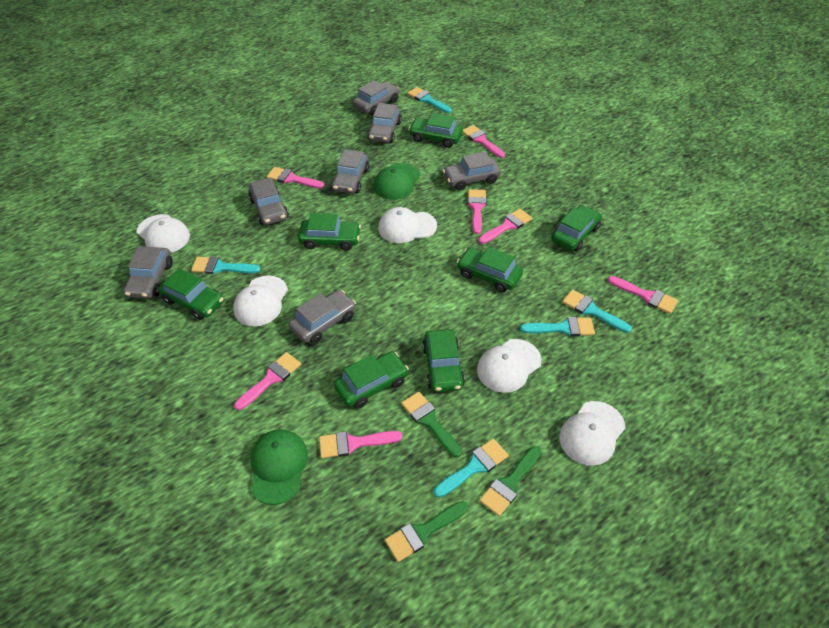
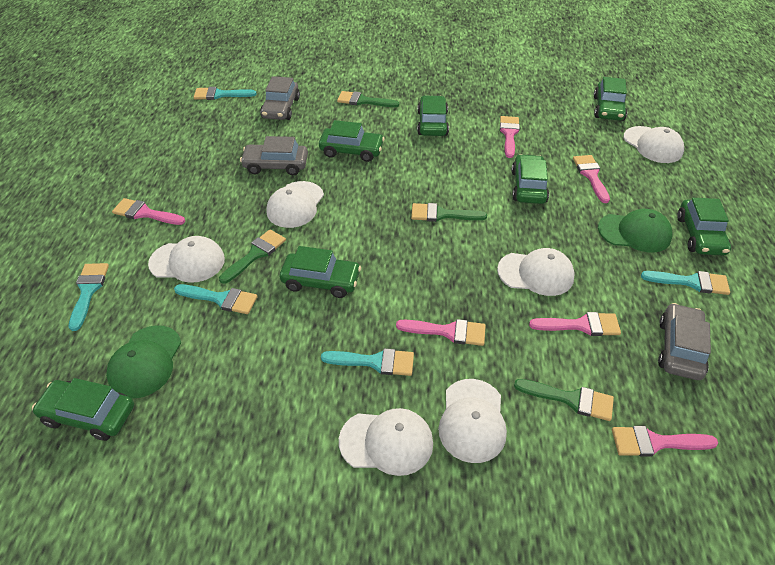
green brush: [385,501,468,562] [401,392,462,457] [479,446,541,516] = 3 -> [219,229,286,284] [337,91,399,107] [411,203,487,222] [514,379,614,421] = 4
grey car: [123,246,173,299] [249,177,289,225] [288,290,356,344] [331,149,369,194] [353,80,399,116] [367,103,402,143] [443,152,501,191] = 7 -> [240,136,308,175] [260,76,300,120] [658,303,711,380] = 3
pink brush: [234,352,301,410] [267,167,325,189] [319,431,403,459] [463,125,505,158] [468,189,487,234] [478,209,532,244] [608,276,678,314] = 7 -> [112,198,185,225] [396,319,486,346] [500,116,520,158] [529,312,621,336] [573,155,610,203] [612,426,718,457] = 6
white cap: [137,214,190,253] [233,276,288,326] [378,207,437,243] [477,339,542,393] [559,401,626,466] = 5 -> [148,236,225,283] [266,181,324,228] [339,408,433,476] [439,379,507,463] [497,248,575,296] [623,126,684,163] = 6

